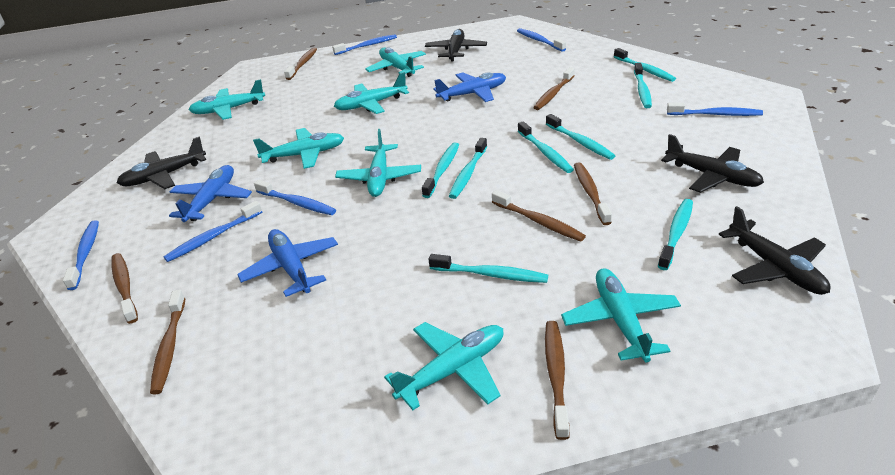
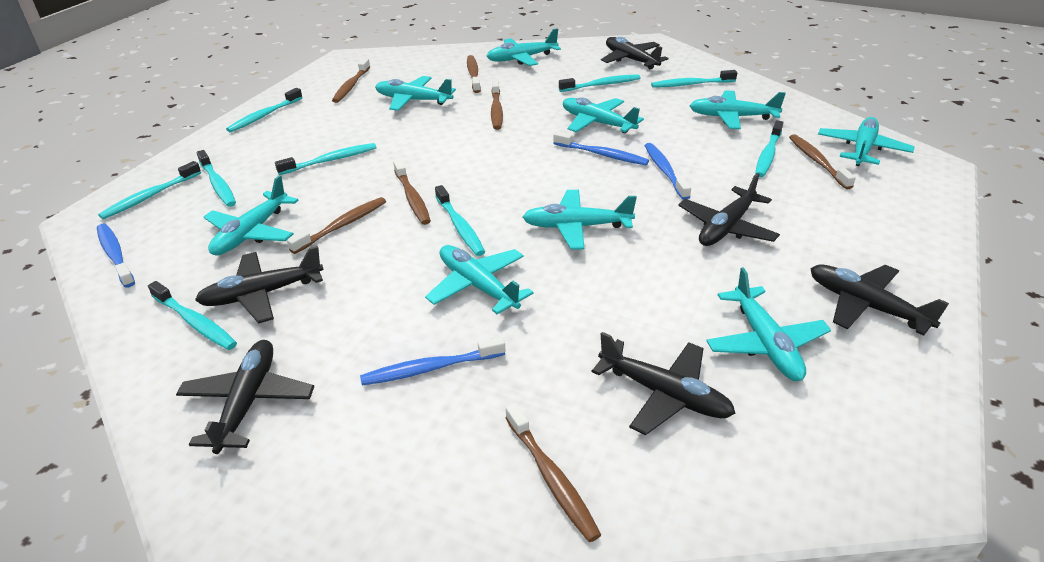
black plane: [117,137,206,189] [425,29,487,61] [661,134,764,193] [719,206,831,295] = 4 -> [176,340,314,454] [195,246,324,323] [592,332,736,435] [601,37,669,69] [678,173,780,246] [810,265,949,336] = 6
blue plane: [169,165,252,222] [237,229,338,297] [433,72,506,102] = 3 -> none = 0
blue toothbrush: [63,220,99,290] [163,201,262,262] [254,180,336,215] [332,34,397,55] [517,28,566,52] [667,103,763,116] = 6 -> [97,224,135,288] [360,337,505,385] [553,131,649,165] [645,143,691,200] = 4
turquoise plane: [189,79,265,120] [253,128,344,169] [334,72,409,114] [335,129,421,197] [365,47,426,77] [384,322,504,410] [561,268,681,362] = 7 -> [204,175,299,255] [375,76,456,111] [425,245,534,314] [486,28,561,66] [523,190,637,250] [563,97,644,133] [689,90,786,129] [706,267,831,381] [818,117,914,166] = 9
turquoise toothbrush: [422,143,459,198] [429,254,548,283] [449,138,487,199] [518,121,574,173] [546,114,615,160] [614,48,676,82] [634,63,652,108] [658,199,693,270] = 8 -> [98,161,201,219] [148,281,237,350] [197,150,236,207] [226,88,303,132] [275,143,377,175] [435,185,485,256] [559,74,641,92] [651,70,737,88] [755,120,783,177] = 9

